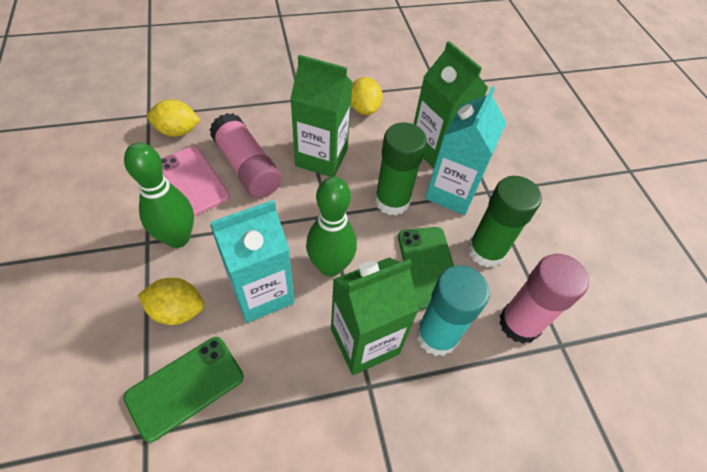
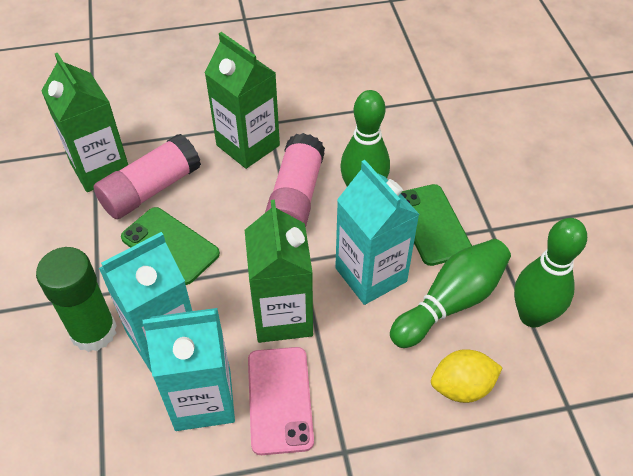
green bowling pin: [124,143,194,248] [306,177,357,277] = 2 -> [340,90,390,187] [390,239,511,348] [514,218,587,328] = 3
green glue stick: [375,122,427,216] [468,176,542,268] = 2 -> [36,247,117,352] = 1
turquoise carton: [210,200,294,323] [425,86,506,215] = 2 -> [99,232,192,372] [143,308,235,431] [335,160,420,305] = 3
turquoise glue stick: [416,266,490,356] = 1 -> none = 0
yellow lemon: [137,277,204,325] [147,99,200,137] [351,77,383,115] = 3 -> [431,349,503,403] = 1

